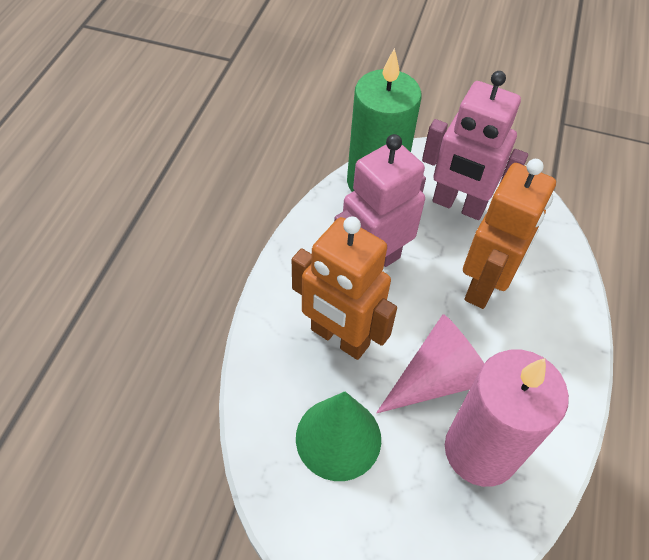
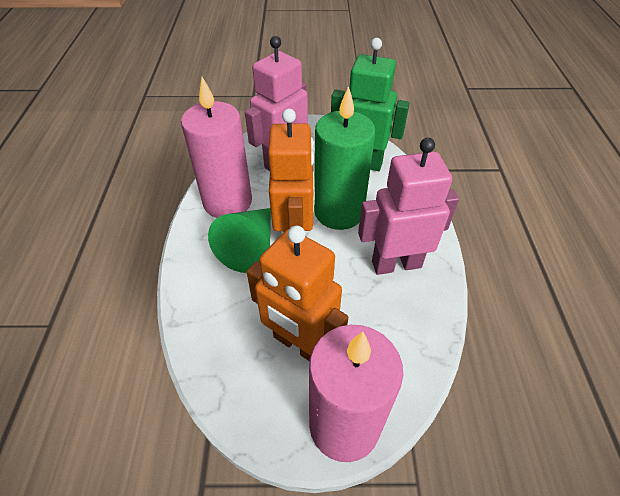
green robot: none = 0 -> [331,38,410,171] = 1
pink candle: [445,350,569,487] = 1 -> [181,77,252,218] [309,325,403,462] = 2
pink cone: [376,314,484,413] = 1 -> none = 0

